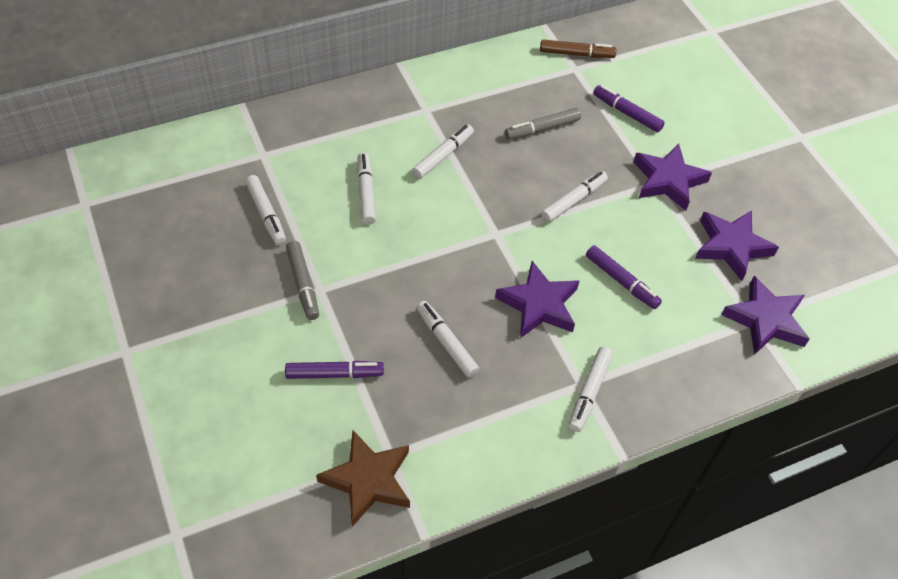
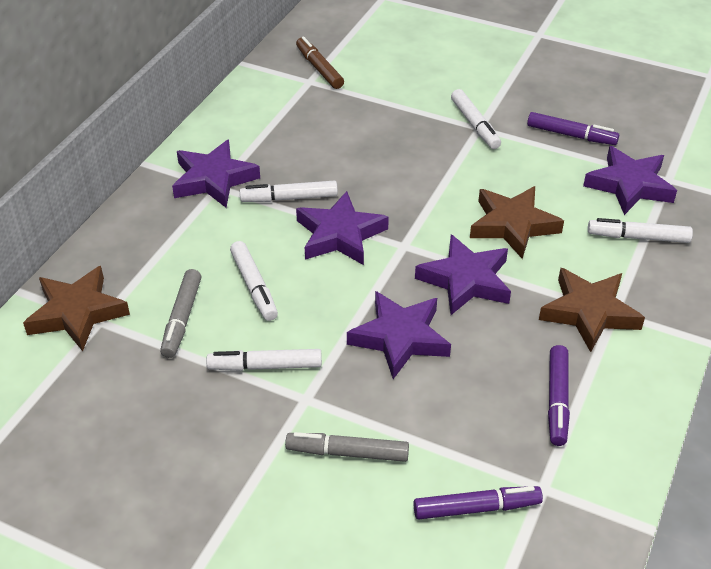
brown star: [316,431,410,527] = 1 -> [23,266,130,351] [470,186,564,259] [539,268,645,352] = 3
purple star: [495,261,579,338] [634,144,712,211] [695,210,779,281] [721,276,810,355] = 4 -> [172,140,260,208] [296,191,389,265] [347,291,451,379] [415,234,511,315] [583,146,677,215] = 5
white marker: [245,175,286,245] [357,153,376,225] [412,124,474,179] [417,301,479,378] [541,171,608,223] [569,347,613,432] = 6 -> [206,349,322,371] [230,241,278,321] [240,180,338,202] [451,89,501,149] [588,218,693,243] = 5

